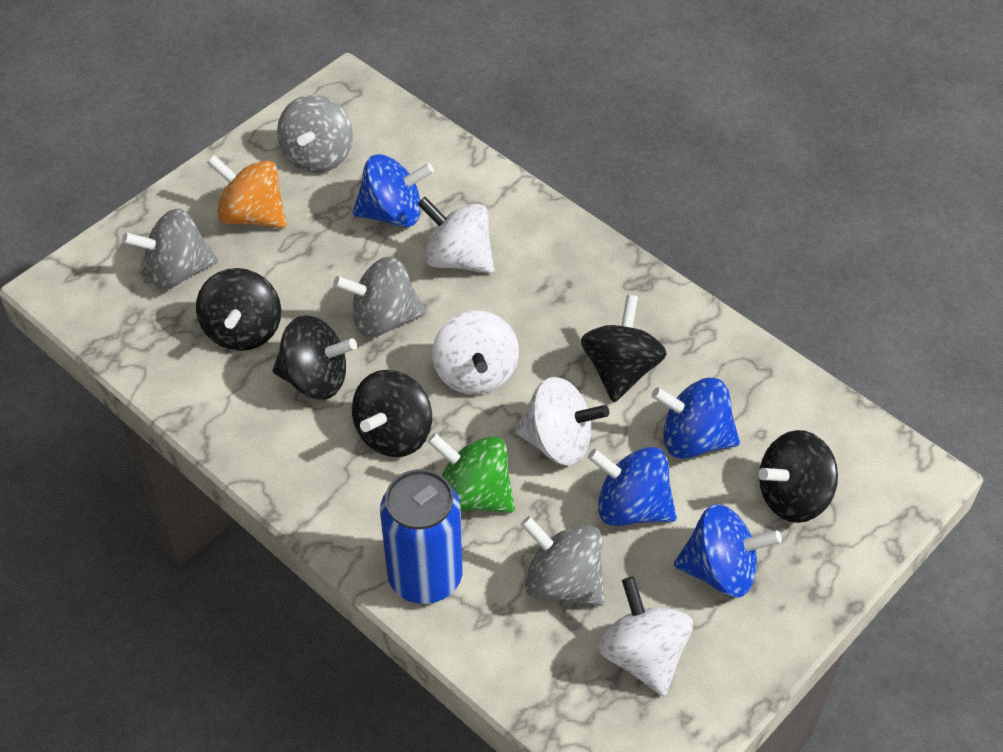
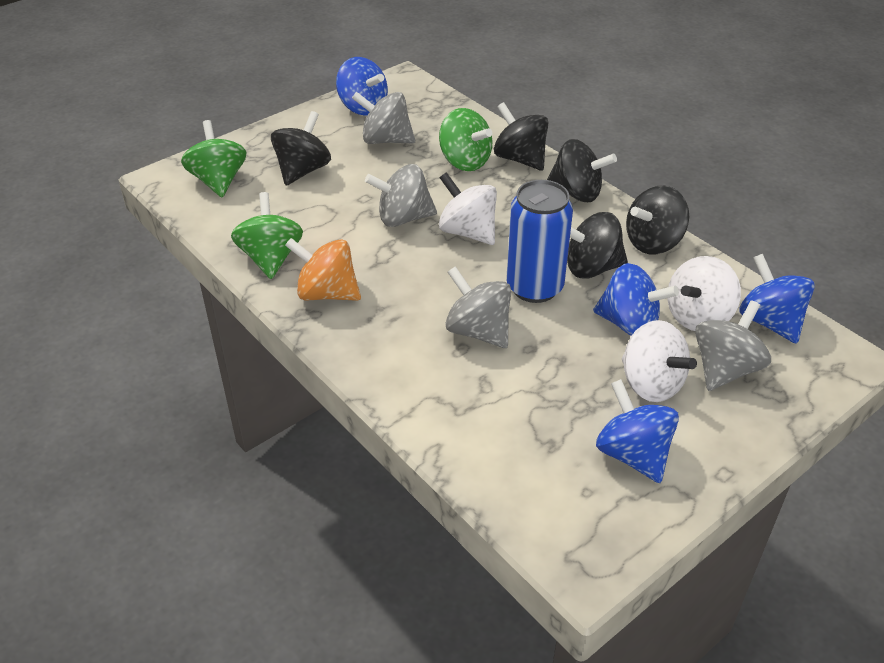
green spinning top: [427,433,515,513] = 1 -> [181,120,247,197] [231,192,303,279] [439,108,492,171] = 3
white spinning top: [418,197,494,273] [432,311,519,394] [515,377,609,465] [598,577,693,696] = 4 -> [439,172,497,245] [622,320,697,402] [667,256,741,331] = 3

